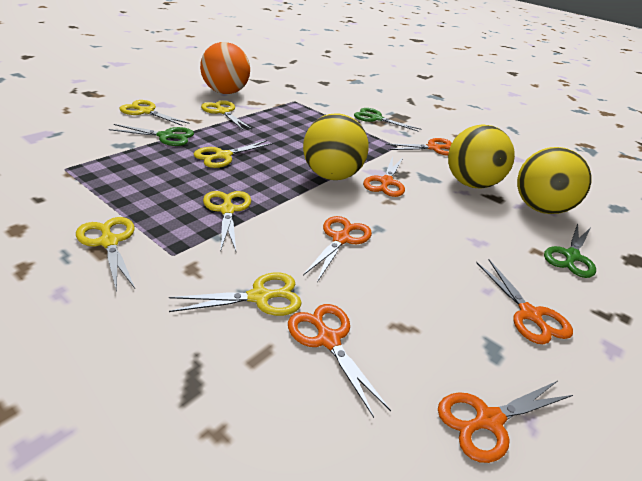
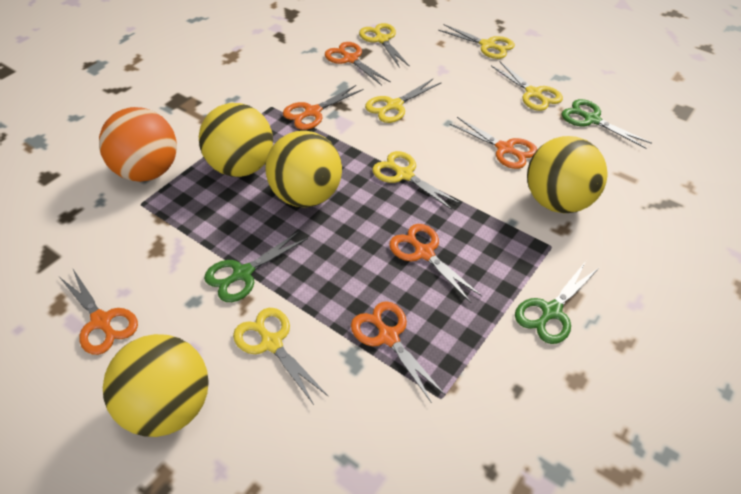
yellow ball: [303,113,369,180] [448,124,515,188] [517,147,591,214] = 3 -> [103,334,209,437] [199,103,273,177] [265,131,342,208] [527,136,607,213] = 4

